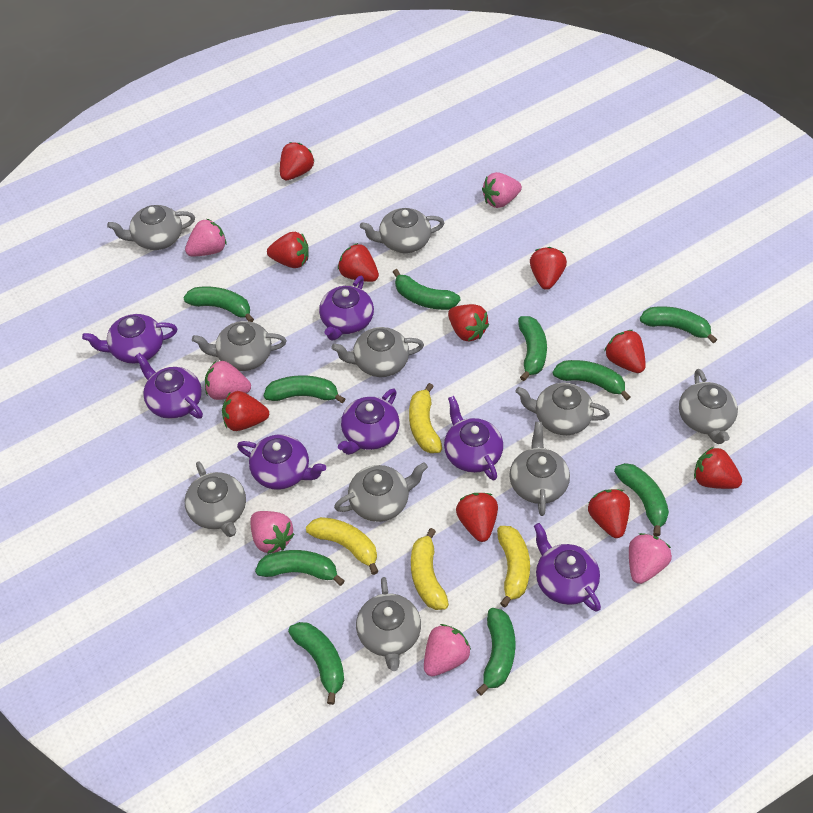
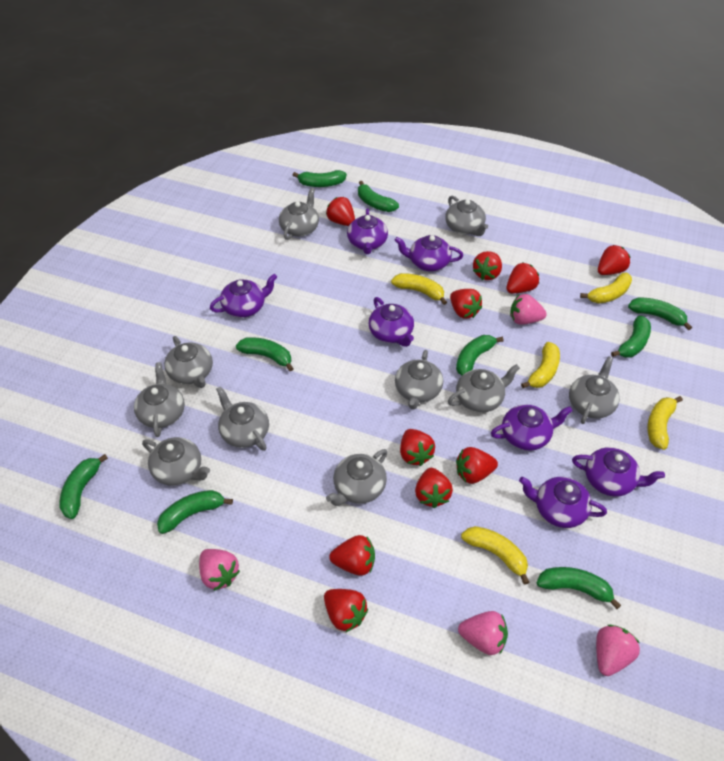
green banana: [183,287,254,322] [255,550,345,586] [264,375,345,404] [288,622,344,705] [393,269,461,310] [476,608,515,696] [518,316,547,381] [553,360,631,401] [614,463,669,537] [640,306,717,343] = 10 -> [59,454,108,519] [157,490,233,534] [236,337,294,371] [293,170,347,187] [358,181,399,212] [456,335,504,375] [536,567,621,609] [611,316,651,358] [628,298,692,330] = 9
pink strawberry: [185,219,227,256] [205,361,251,400] [250,511,294,554] [424,624,471,676] [482,172,522,208] [629,533,672,584] = 6 -> [199,549,240,591] [458,611,508,655] [510,294,547,325] [596,625,640,676] = 4
yellow banana: [306,517,379,575] [409,383,442,453] [411,528,449,610] [497,526,530,608] = 4 -> [391,273,447,305] [461,526,529,585] [521,342,560,388] [580,273,632,303] [647,396,683,450] = 5

